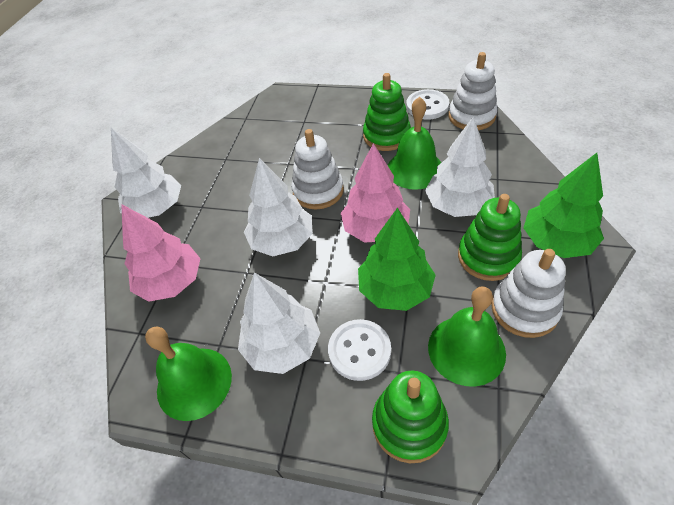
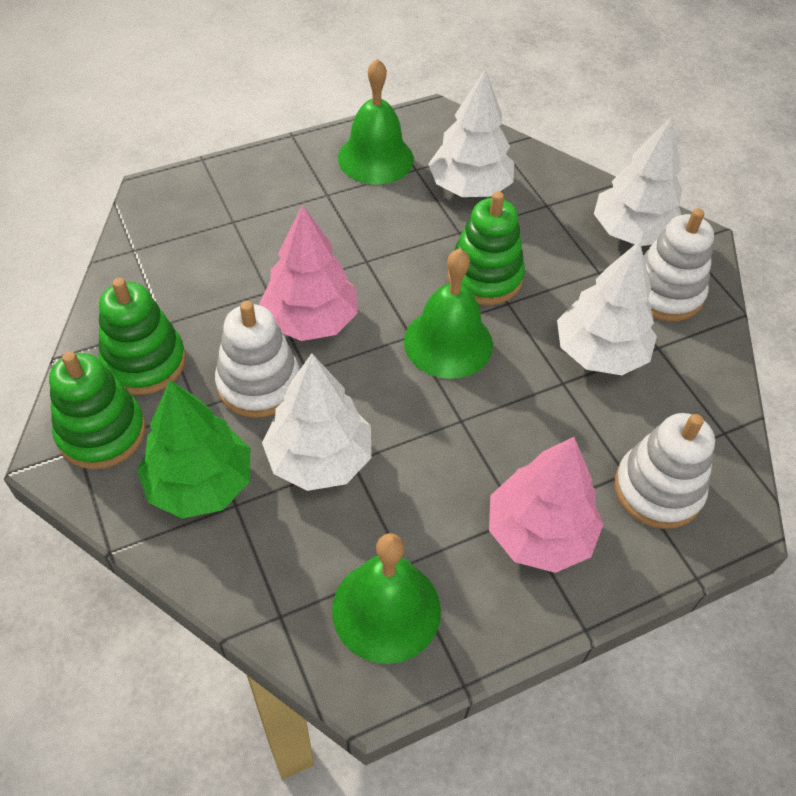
green tree: [358,208,436,311] [524,153,604,258] = 2 -> [137,380,250,519] = 1
white button: [328,319,391,381] [406,89,450,120] = 2 -> none = 0

